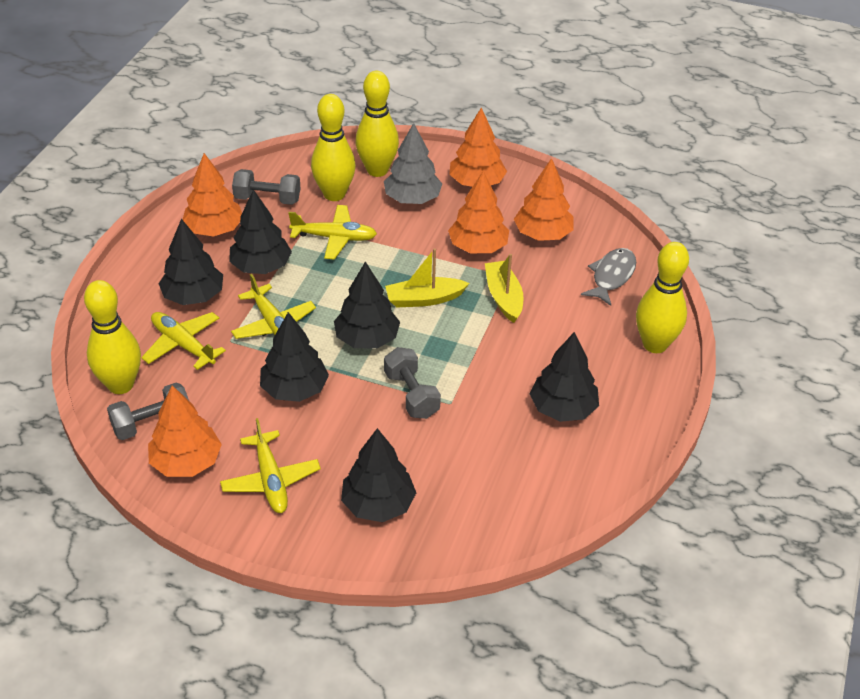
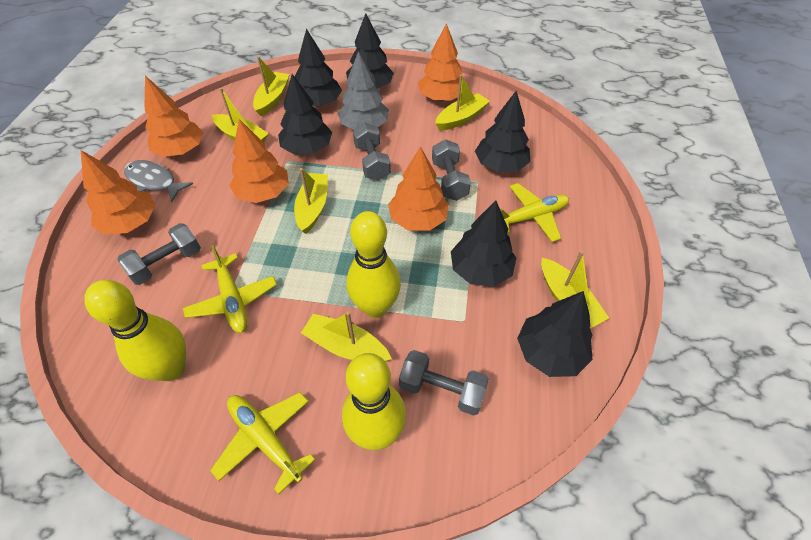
grey dumbbell: [107,383,189,440] [232,169,301,205] [384,347,441,419] = 3 -> [117,223,201,285] [353,122,391,181] [399,350,489,416] [432,139,471,201] = 4
yellow boat: [385,248,469,307] [485,254,523,323] = 2 -> [212,88,269,143] [253,56,290,116] [294,168,328,234] [301,312,392,362] [435,74,490,130] [541,251,609,328] = 6
yellow bowling pin: [84,280,141,394] [311,94,356,201] [356,71,399,177] [636,242,689,353] = 4 -> [84,280,186,381] [342,353,406,450] [347,211,401,318] = 3
yellow plane: [141,312,226,370] [220,418,321,513] [231,274,316,339] [289,205,377,260] = 4 -> [183,245,277,333] [210,392,315,494] [500,183,569,242] = 3

